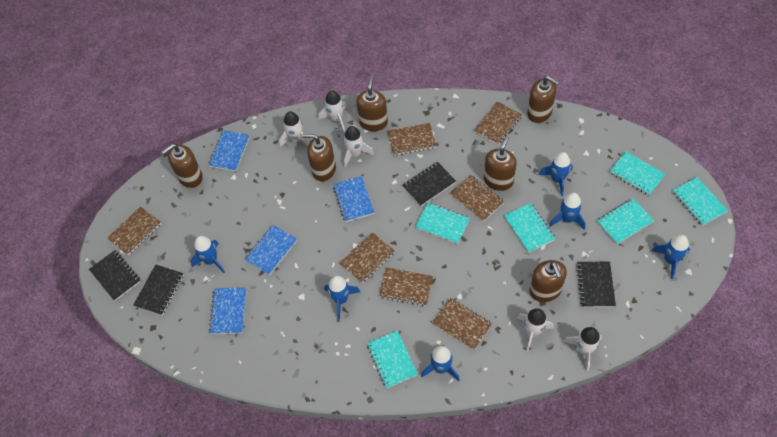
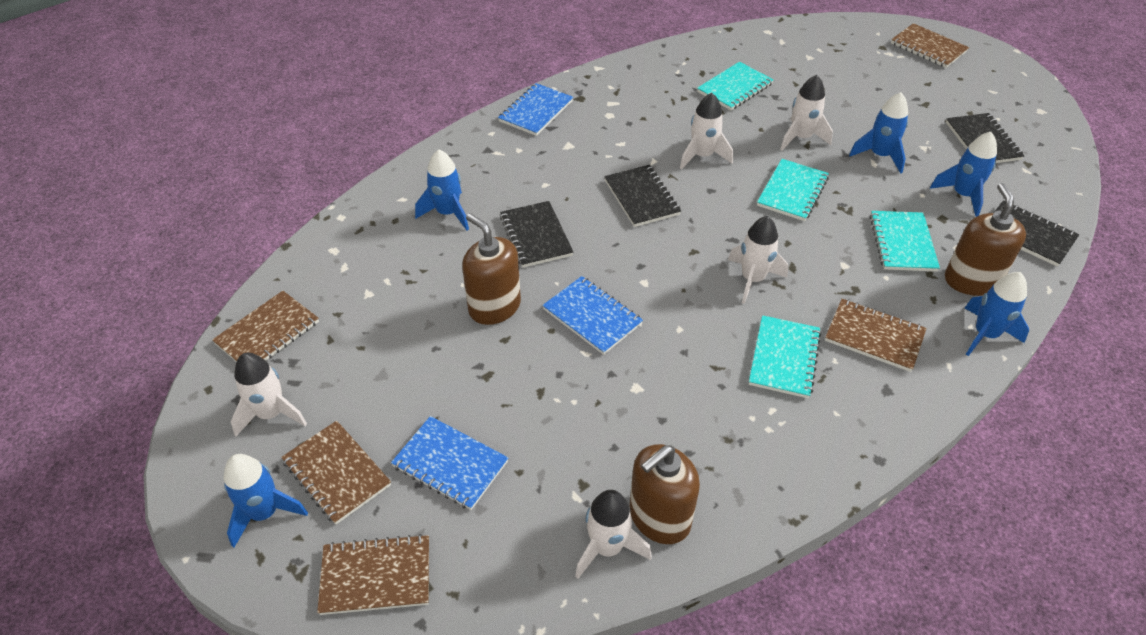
blue notebook: [209,130,250,171] [209,287,247,334] [245,225,297,275] [333,176,375,222] = 4 -> [391,416,508,510] [498,83,573,136] [542,276,643,355] = 3
blue rocket: [190,236,225,273] [324,276,360,319] [421,345,460,381] [539,152,573,196] [549,193,586,230] [651,234,690,279] = 6 -> [224,454,308,547] [415,149,469,230] [849,92,908,173] [930,132,997,217] [965,272,1029,356] = 5
brown notebook: [107,206,161,255] [340,232,395,283] [379,267,433,306] [388,123,436,155] [432,298,492,350] [450,175,504,222] [474,102,522,145] = 7 -> [212,291,319,362] [281,421,391,525] [317,534,429,615] [825,299,927,372] [891,23,969,68] = 5
brown soap dispenser: [162,144,203,188] [302,134,336,181] [356,76,388,131] [484,136,517,191] [527,76,559,123] [529,260,567,302] = 6 -> [462,213,521,325] [629,444,700,544] [945,183,1026,296] = 3
turquoise notebook: [367,330,418,388] [415,202,470,244] [504,203,556,253] [597,198,654,244] [610,151,665,196] [672,177,728,226] = 6 -> [697,62,774,110] [749,315,821,398] [757,159,829,221] [870,211,940,272] = 4

